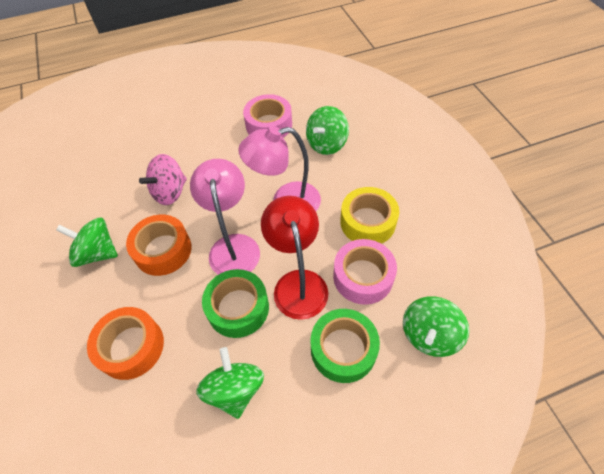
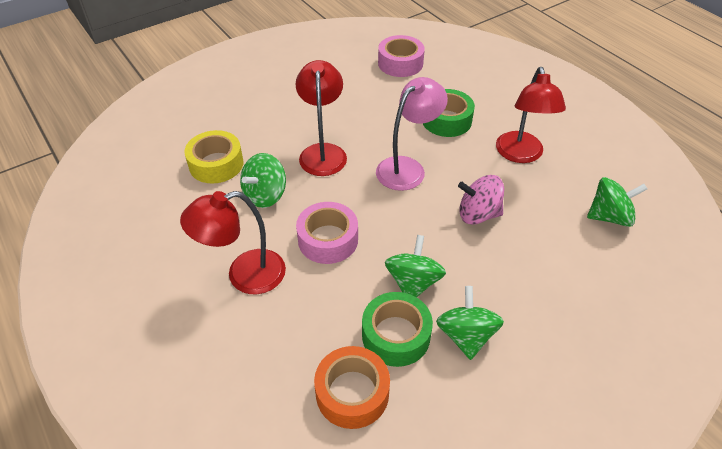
orange tape: [87,307,164,380] [126,215,192,276] = 2 -> [314,346,390,429] = 1
pink lamp: [190,159,260,275] [238,126,321,211] = 2 -> [376,77,448,191] = 1
red lamp: [261,196,328,320] = 1 -> [180,191,286,294] [295,60,347,176] [496,67,566,163] = 3

